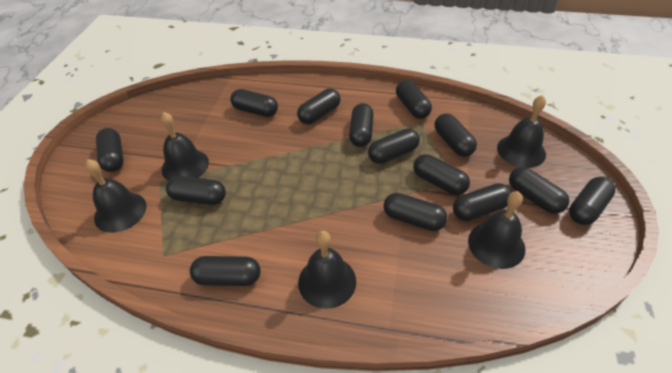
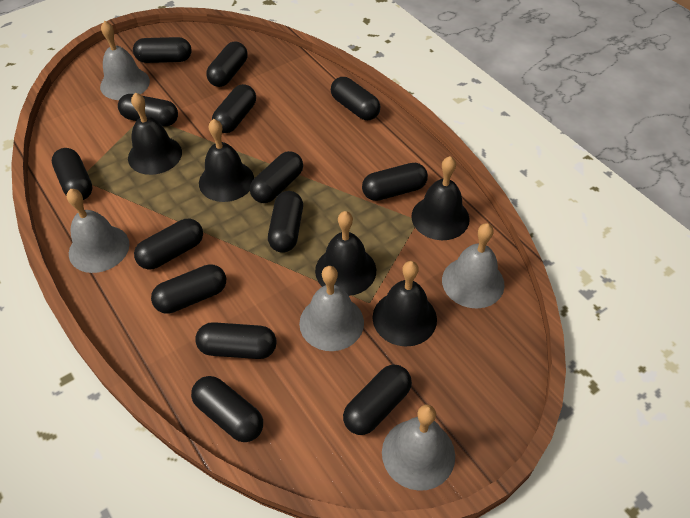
grey bell: none = 0 -> [67,189,130,273] [100,21,150,100] [299,266,364,351] [382,404,455,491] [442,223,504,308] = 5

